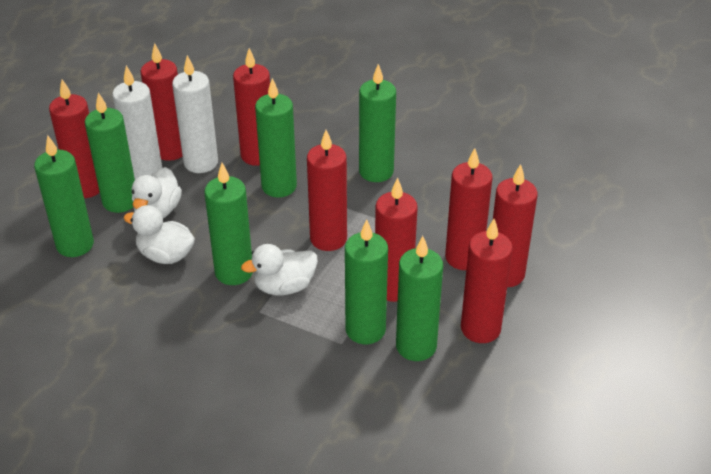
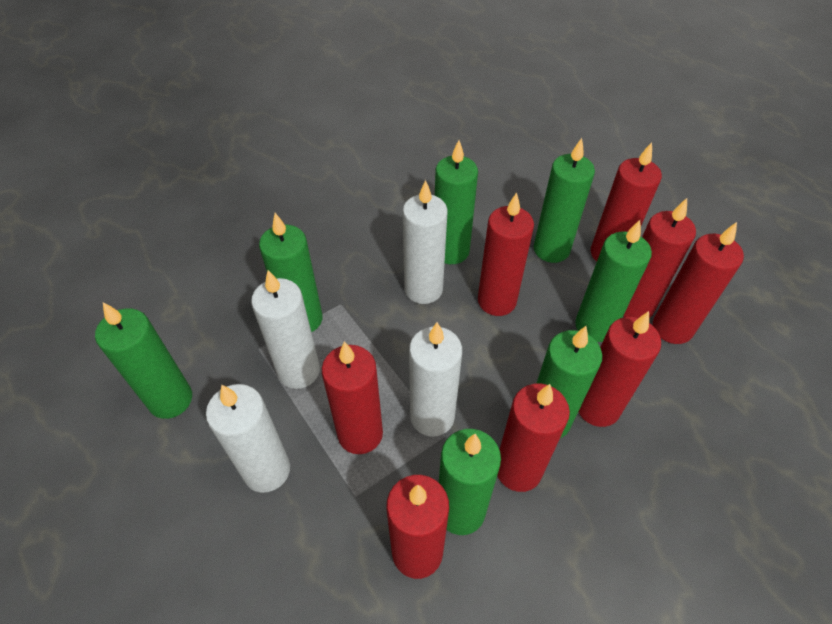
white candle: [112,65,162,180] [172,55,218,173] = 2 -> [206,384,290,493] [251,270,320,389] [403,180,448,304] [409,322,462,437] = 4
white duck: [123,205,195,264] [132,167,182,218] [241,244,318,295] = 3 -> none = 0

